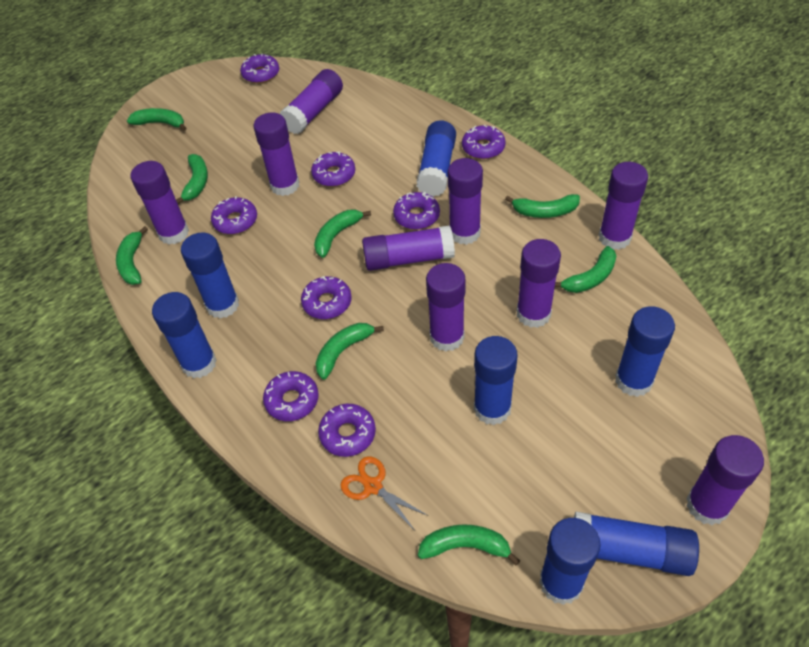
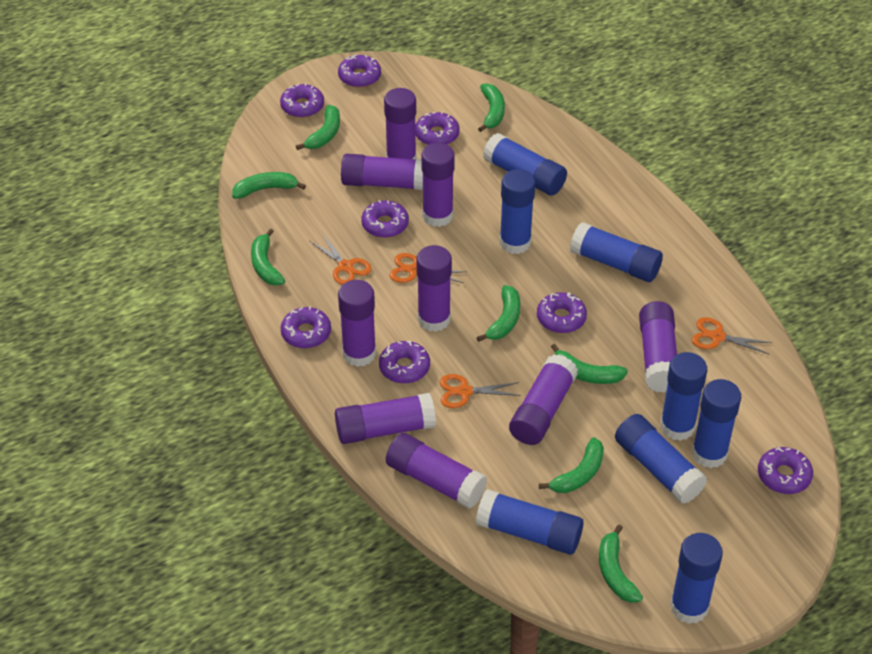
blue glue stick: [152,292,217,379] [181,232,239,319] [416,120,456,197] [474,336,518,425] [539,518,600,605] [574,511,699,576] [615,306,675,397] = 7 -> [476,489,583,555] [483,133,567,196] [500,169,535,254] [570,222,663,282] [615,414,707,504] [660,352,707,441] [670,533,723,624] [692,379,741,468] = 8
orange scissors: [341,456,429,529] = 1 -> [310,234,371,285] [389,253,467,283] [440,374,520,408] [692,317,772,355] = 4

